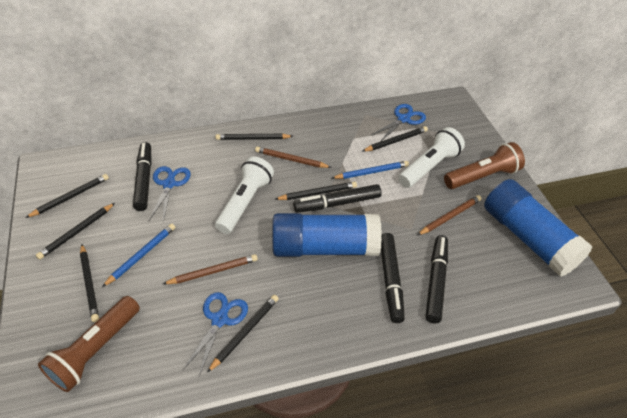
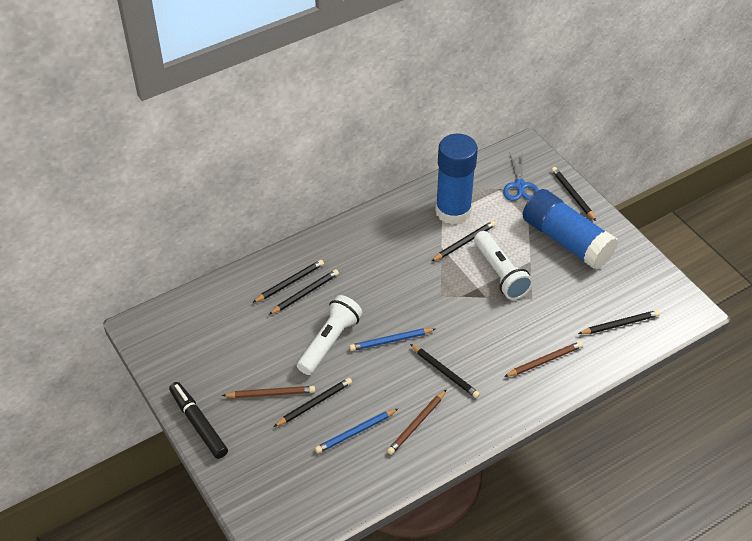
black marker: [133,142,152,211] [293,184,382,213] [381,233,405,323] [425,235,448,323] = 4 -> [169,382,228,459] = 1
blue scissors: [149,166,191,223] [183,292,248,376] [371,104,426,142] = 3 -> [503,152,539,201] = 1
brown flashlight: [38,296,140,392] [444,142,525,189] = 2 -> none = 0

